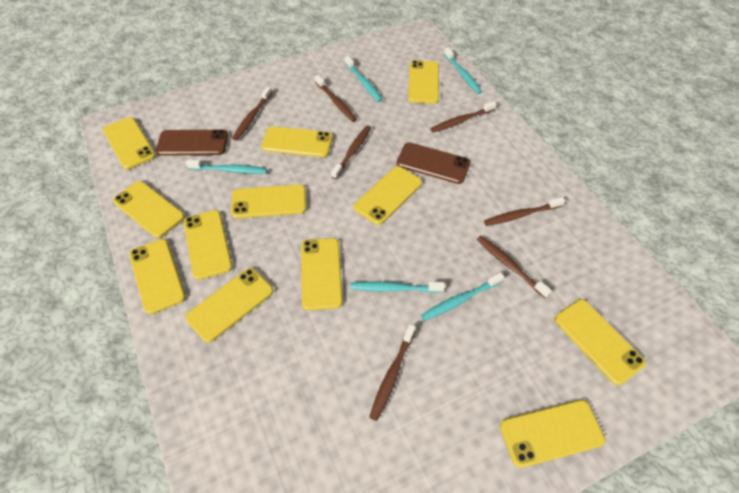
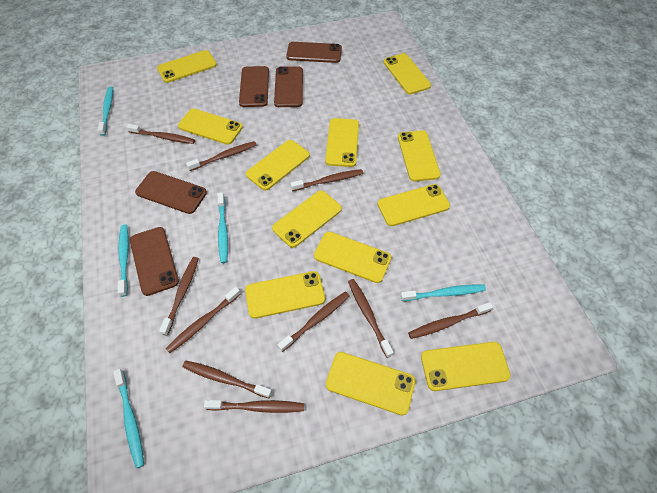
brown phone: [156,130,228,156] [397,142,471,184] = 2 -> [130,227,179,296] [135,171,207,214] [239,66,269,107] [274,66,303,107] [286,42,342,63] = 5
brown toothbrush: [232,87,272,141] [315,75,357,122] [331,126,371,179] [369,324,416,421] [431,101,497,132] [477,236,552,299] [484,197,565,226] = 7 -> [127,124,195,144] [159,257,199,336] [166,287,241,353] [182,361,272,398] [186,141,257,171] [204,400,304,413] [278,291,350,352] [290,169,363,191] [348,279,394,358] [408,302,493,339] = 10

